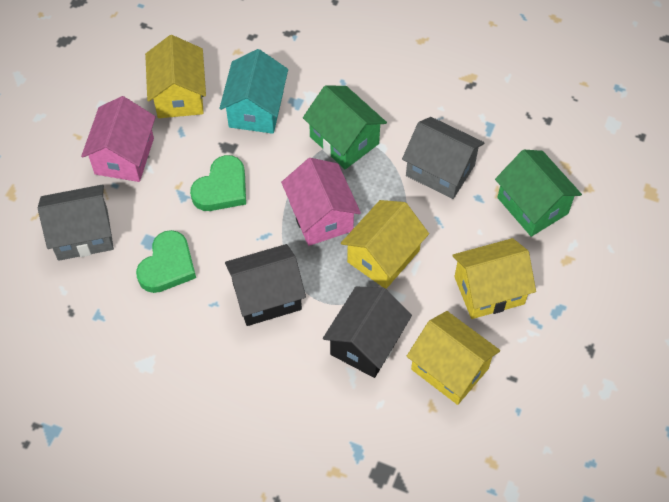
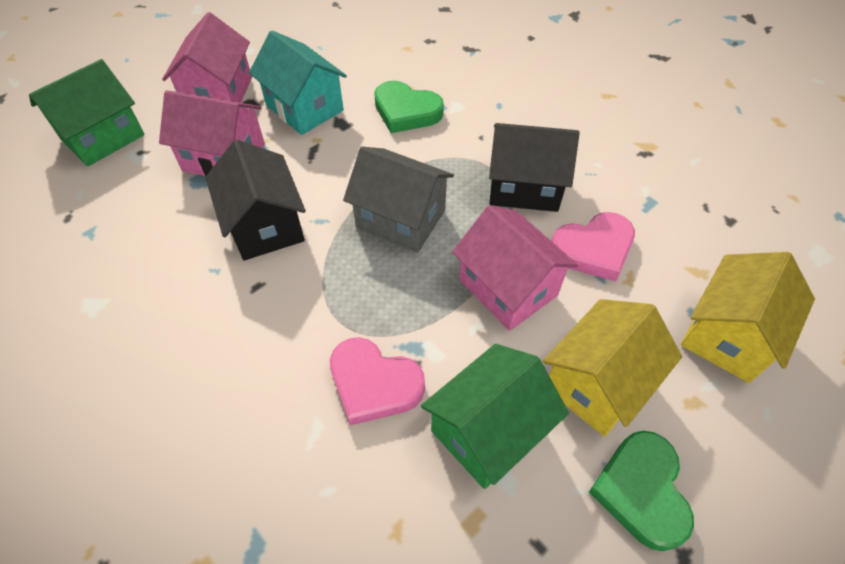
grey house: [38,184,114,261] [402,117,484,199] = 2 -> [343,147,454,253] = 1
pink heart: none = 0 -> [330,337,425,425] [552,212,635,281] = 2
pink house: [81,96,156,182] [281,158,361,246] = 2 -> [159,90,265,176] [162,12,252,103] [452,205,578,331] = 3
yellow house: [145,35,206,118] [341,200,429,289] [407,311,500,405] [452,238,536,319] = 4 -> [543,299,682,437] [681,252,815,383] = 2

